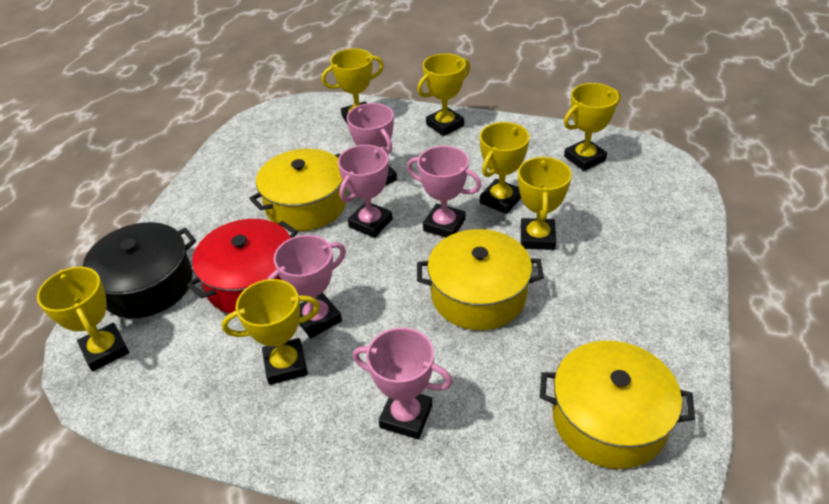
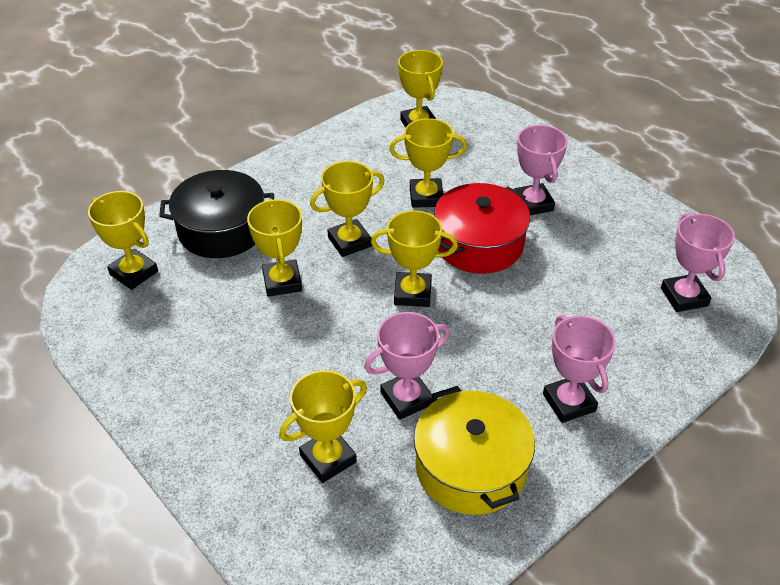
pink trophy: [268,235,346,338] [338,145,393,238] [347,103,397,186] [353,328,453,439] [407,146,481,237] = 5 -> [364,312,450,420] [514,125,568,215] [543,315,616,423] [661,213,735,312] = 4
yellow pot: [249,149,347,231] [417,229,544,330] [540,341,695,469] = 3 -> [414,386,535,515] = 1

